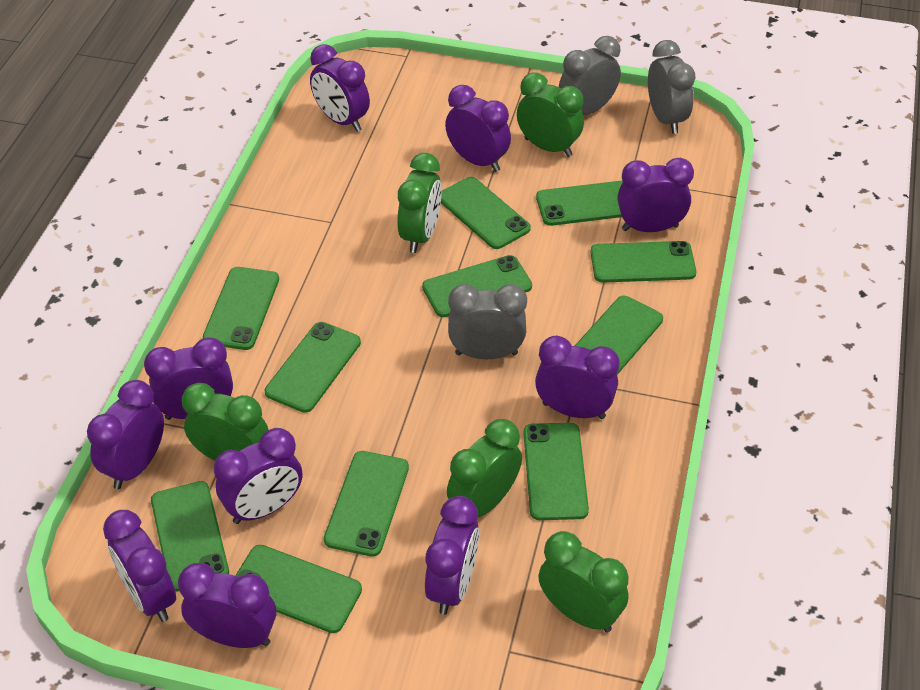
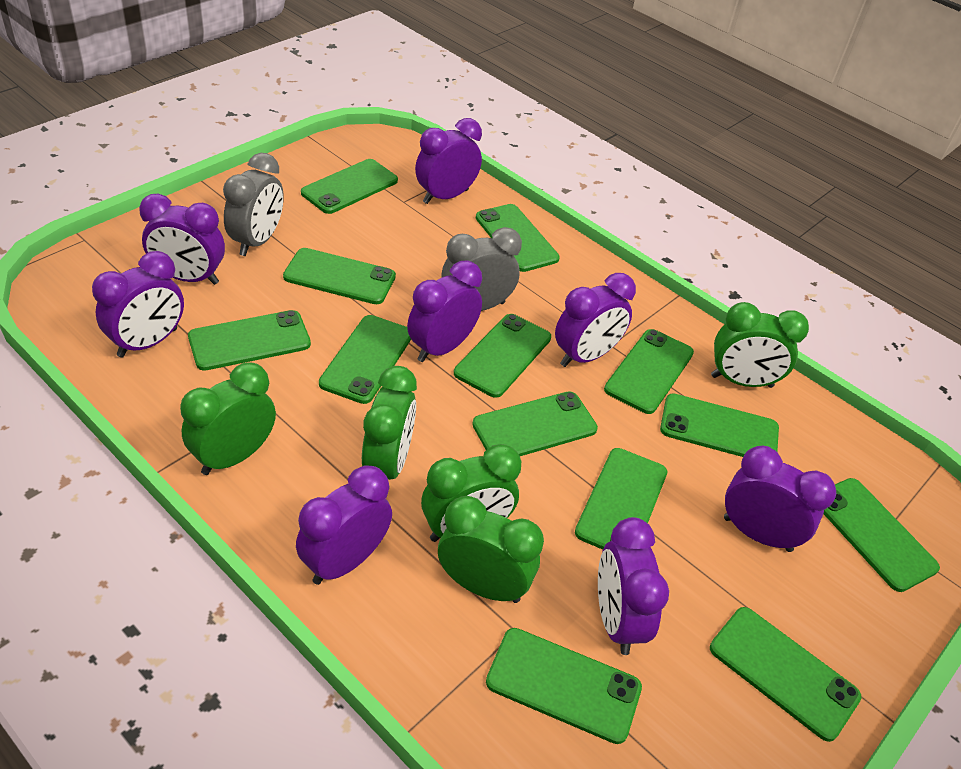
green phone: [151,481,229,592] [203,267,279,350] [235,545,362,633] [265,322,361,413] [324,451,409,557] [422,255,532,317] [441,177,531,249] [523,423,589,520] [536,181,623,226] [575,296,663,375] [590,241,696,283] = 11 -> [188,310,311,371] [283,248,396,304] [301,159,398,214] [319,315,411,404] [454,314,551,398] [472,391,598,456] [476,204,560,272] [486,628,642,744] [575,448,667,550] [604,329,694,414] [660,393,779,457] [710,607,862,742] [824,478,940,592] = 13
grey clock: [448,284,527,359] [559,36,621,115] [648,40,696,134] = 3 -> [223,153,284,256] [441,227,522,311] = 2
purple clock: [87,380,164,489] [103,510,176,622] [144,337,233,420] [178,563,276,648] [214,428,302,524] [310,44,370,132] [425,496,479,615] [445,85,511,172] [535,336,620,419] [618,158,694,232] = 10 -> [92,251,184,357] [139,194,225,285] [296,466,392,585] [407,260,482,362] [415,118,482,204] [555,273,636,367] [598,517,669,655] [724,446,836,552] = 8

